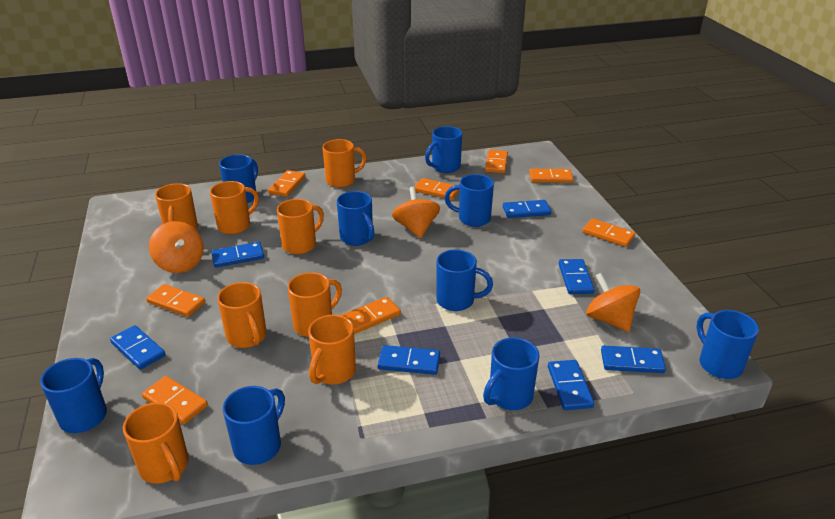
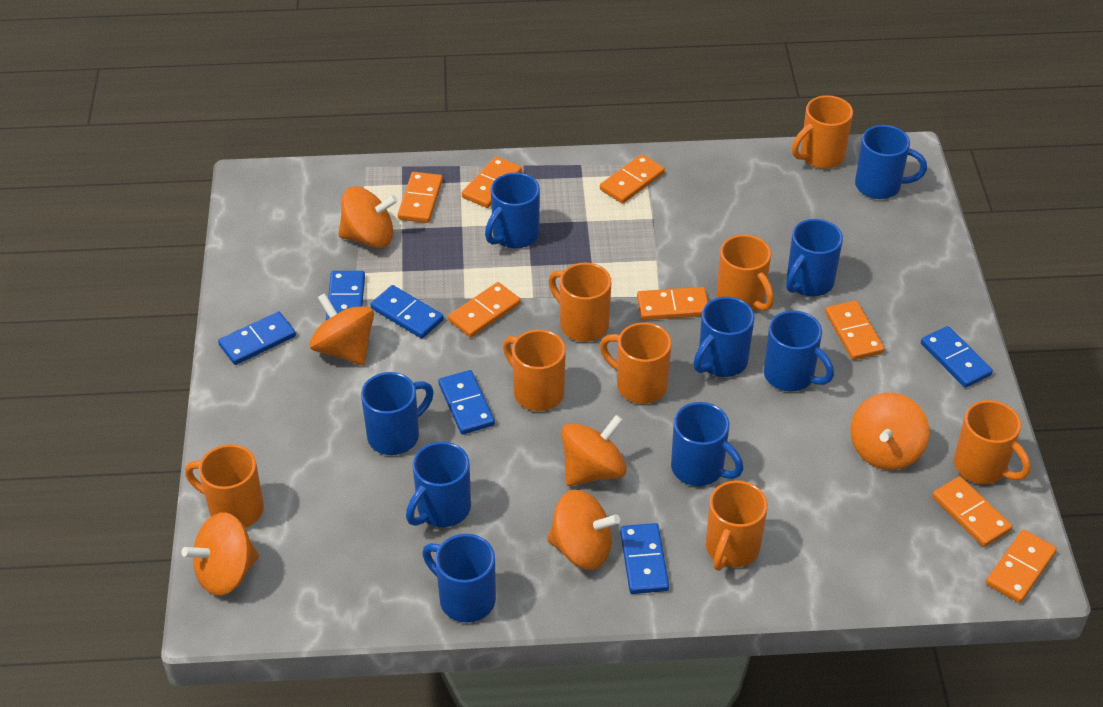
blue domino: [110,325,165,370] [211,242,264,268] [378,345,440,375] [503,200,551,218] [548,360,594,410] [559,259,594,294] [601,346,666,373] = 7 -> [218,312,296,365] [326,271,365,320] [370,285,444,339] [438,370,495,434] [620,523,669,594] [921,326,993,388] = 6
orange spinning top: [149,221,204,273] [392,187,440,239] [586,273,640,332] = 3 -> [182,512,259,596] [309,293,374,365] [338,186,398,248] [547,490,620,570] [561,415,627,486] [850,393,929,470] = 6

